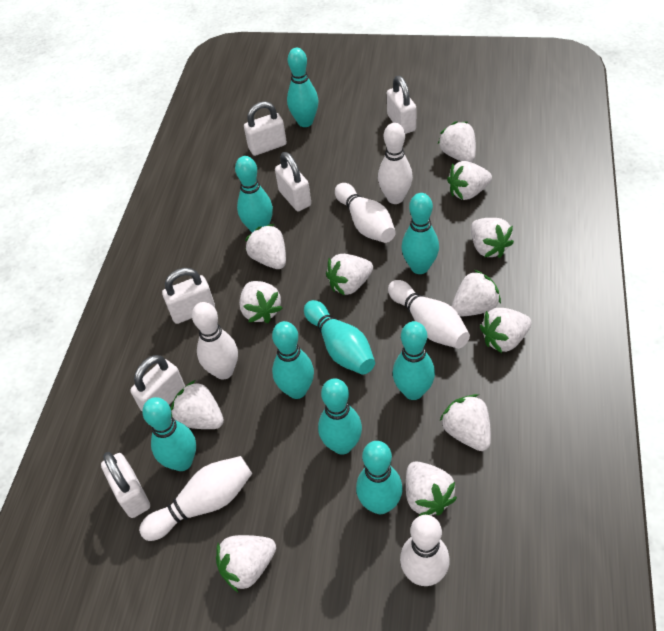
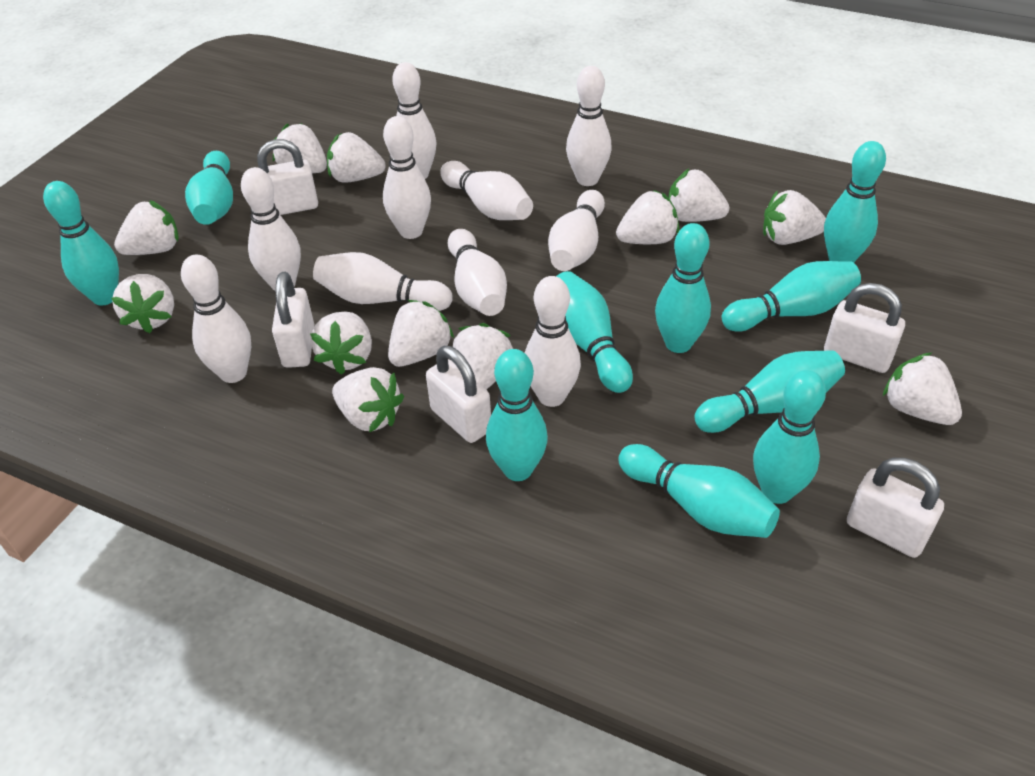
turquoise bowling pin: [142,397,196,471] [235,156,273,233] [272,321,314,399] [287,48,319,127] [304,300,375,375] [318,378,362,455] [356,441,403,514] [393,321,435,400] [401,193,439,274] = 9 -> [43,181,119,306] [185,151,233,225] [486,349,548,481] [556,271,633,393] [618,444,780,538] [655,223,711,353] [694,350,845,433] [722,261,861,332] [753,370,826,504] [824,141,886,263] = 10
white bowling pin: [139,456,252,541] [192,302,238,380] [335,183,396,243] [378,123,413,204] [388,280,470,349] [400,515,450,586] = 6 -> [181,255,251,383] [241,167,301,291] [313,252,452,311] [383,116,431,239] [392,62,437,179] [440,161,533,220] [448,229,507,316] [525,276,581,407] [548,190,605,271] [566,66,612,186] = 10
white padlock: [101,452,150,518] [130,355,185,411] [162,268,215,324] [244,101,287,156] [275,152,311,211] [387,76,416,134] = 6 -> [257,139,318,215] [272,272,314,368] [426,346,491,443] [824,283,905,373] [847,458,944,558] = 5

